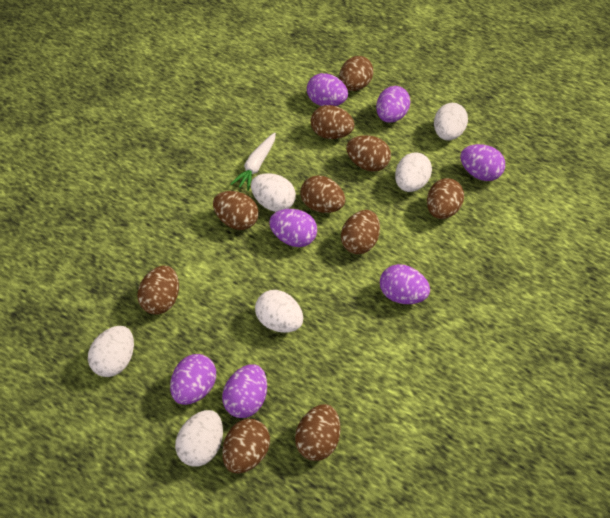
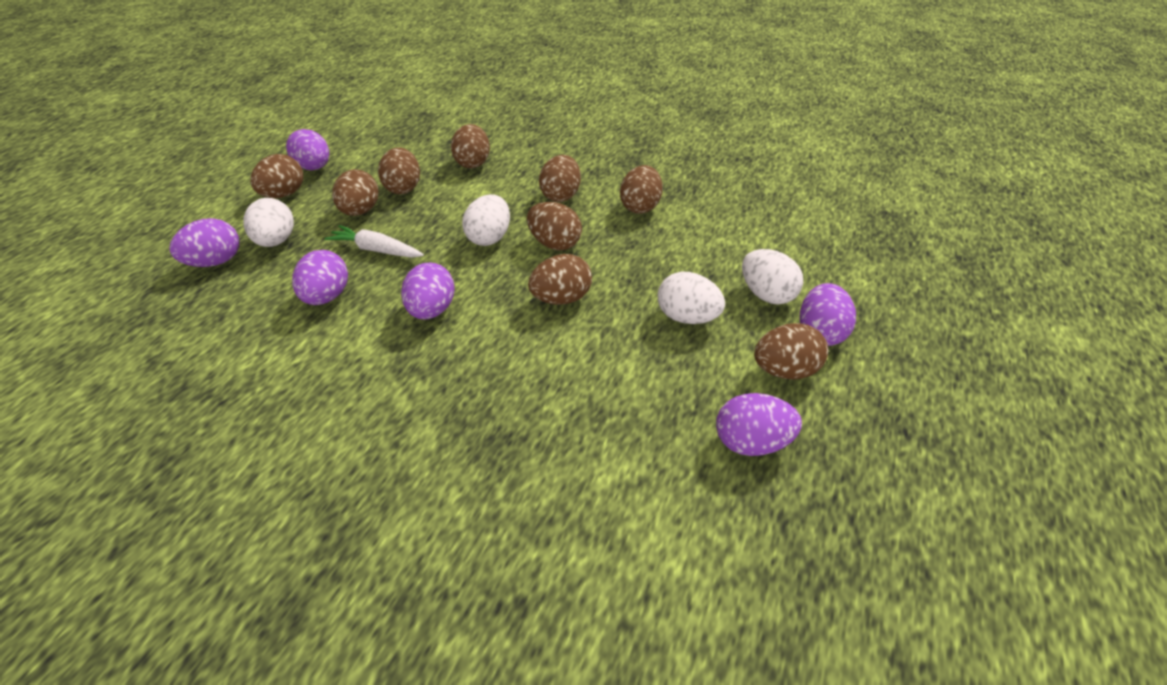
brown egg: [137,266,179,315] [213,191,259,230] [222,419,270,474] [295,404,340,461] [300,176,345,213] [311,105,355,139] [339,56,373,91] [341,210,380,254] [346,135,391,172] [427,178,464,219] = 10 -> [250,154,303,198] [332,169,379,216] [378,147,420,194] [451,124,490,168] [527,202,582,250] [528,254,592,305] [539,155,581,202] [620,165,663,214] [754,323,828,379] = 9
purple egg: [170,354,216,405] [222,364,267,418] [269,209,317,247] [307,73,348,106] [376,86,410,123] [380,264,430,304] [460,144,505,181] = 7 -> [169,218,239,267] [286,129,329,170] [292,250,348,305] [401,262,454,320] [716,393,802,456] [800,283,856,346] = 6
white egg: [88,326,134,377] [175,410,223,467] [251,173,296,212] [255,290,303,333] [395,152,432,192] [434,103,468,141] = 6 -> [243,198,294,247] [462,194,510,246] [658,272,725,324] [742,249,803,305] = 4

